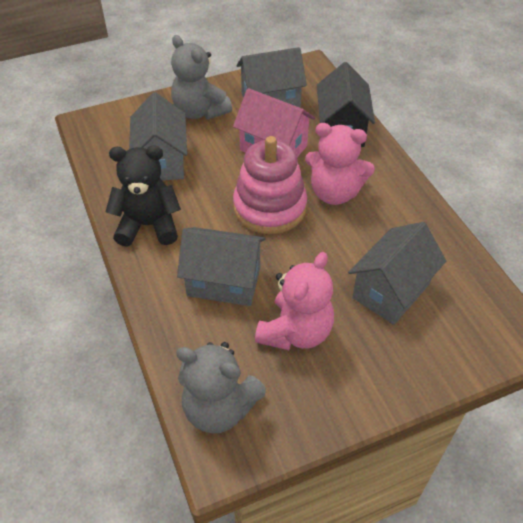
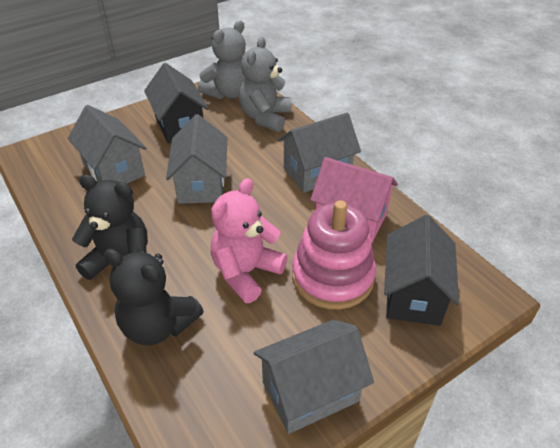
black house: [317,62,375,147] = 1 -> [144,63,209,144] [384,215,459,326] = 2
black teddy bear: [106,145,181,247] = 1 -> [72,174,148,280] [104,249,204,345] = 2
pink teddy bear: [255,252,334,350] [305,123,375,205] = 2 -> [211,178,287,303] = 1

